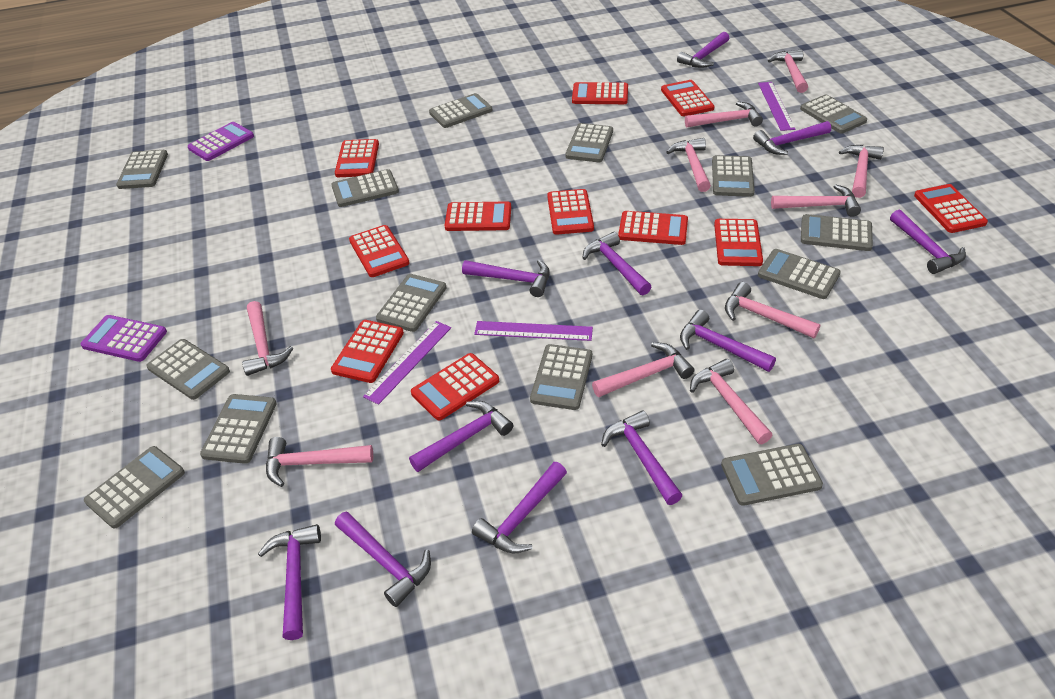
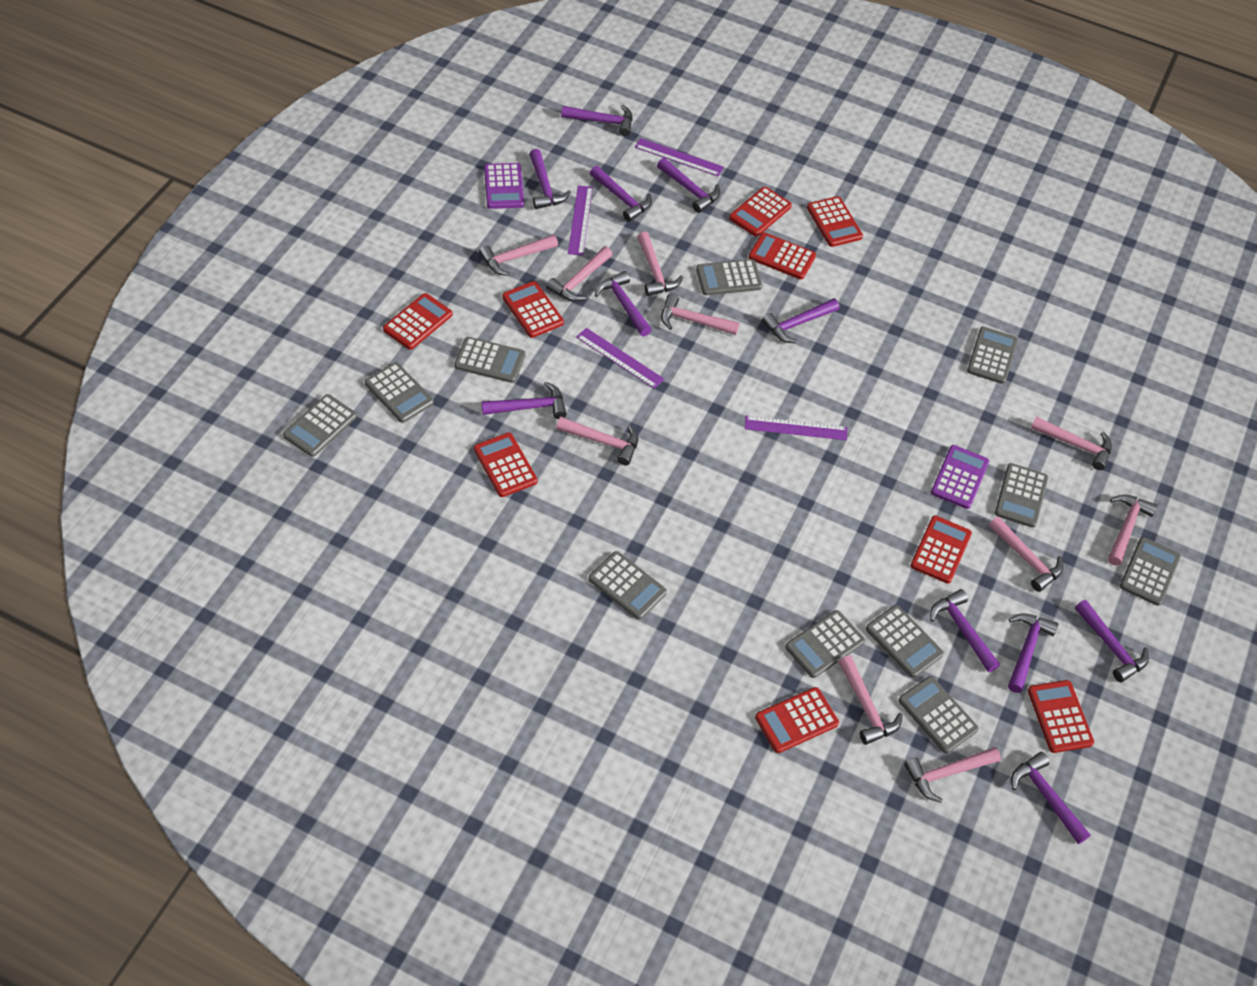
grey calculator: [84,446,185,529] [116,150,168,189] [146,339,230,400] [200,394,277,464] [331,169,399,207] [376,274,446,332] [429,93,492,128] [530,344,592,410] [565,123,613,162] [712,155,755,197] [721,444,823,506] [758,249,841,299] [800,94,867,134] [801,214,873,251] = 14 -> [283,394,357,457] [365,362,434,423] [454,337,526,383] [589,551,667,620] [696,259,762,295] [785,610,865,678] [866,605,944,678] [898,676,979,753] [967,327,1018,384] [995,463,1048,528] [1120,537,1181,606] = 11
purple ruler: [363,321,451,405] [474,321,593,341] [758,82,796,131] = 3 -> [568,186,593,256] [576,328,664,389] [635,138,724,176] [745,416,847,440] = 4
red calculator: [331,320,404,383] [335,139,379,177] [349,225,409,277] [411,353,499,420] [445,201,511,231] [547,189,594,235] [572,82,628,104] [618,211,688,245] [661,80,714,116] [714,219,763,266] [914,184,988,233] = 11 -> [383,293,453,350] [474,433,538,497] [502,281,564,338] [729,187,792,237] [749,232,816,279] [755,687,839,753] [807,196,863,247] [910,515,972,584] [1028,680,1094,753] = 9

